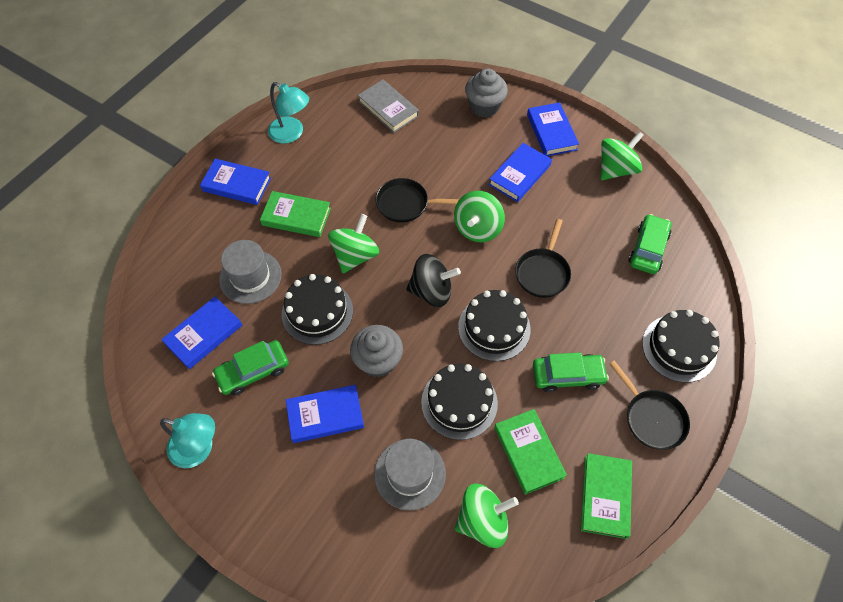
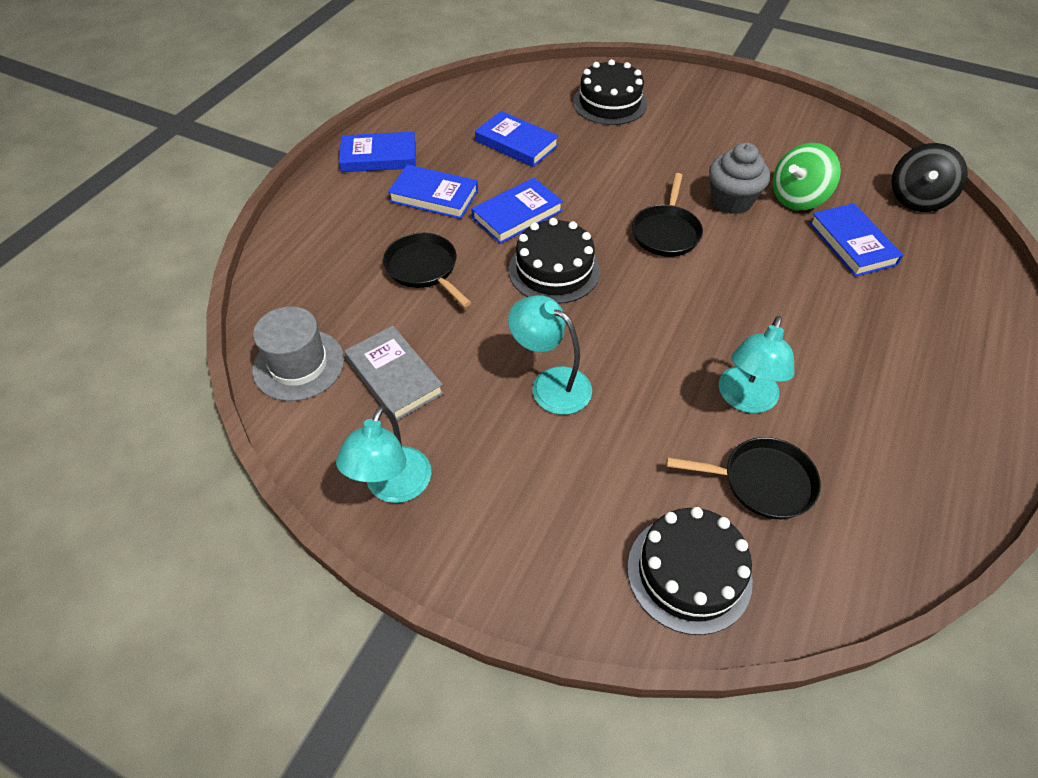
black cake: [282,274,353,345] [421,364,498,440] [458,290,531,361] [642,310,719,382] = 4 -> [509,218,600,304] [573,59,647,125] [627,507,753,635] = 3
green book: [260,191,331,237] [494,409,567,495] [581,453,632,539] = 3 -> none = 0
green car: [212,340,289,396] [533,352,609,392] [628,214,671,274] = 3 -> none = 0
green spinning top: [328,214,379,273] [454,191,505,242] [455,483,519,548] [600,131,644,180] = 4 -> [773,143,841,210] = 1
grey cupcake: [350,325,403,377] [465,68,508,117] = 2 -> [709,142,770,214] = 1
grey hat: [219,240,281,304] [374,439,446,510] = 2 -> [252,306,344,401] = 1
turquoise lamp: [160,413,215,468] [268,82,309,144] = 2 -> [336,406,431,503] [508,295,592,415] [719,316,795,413] = 3

